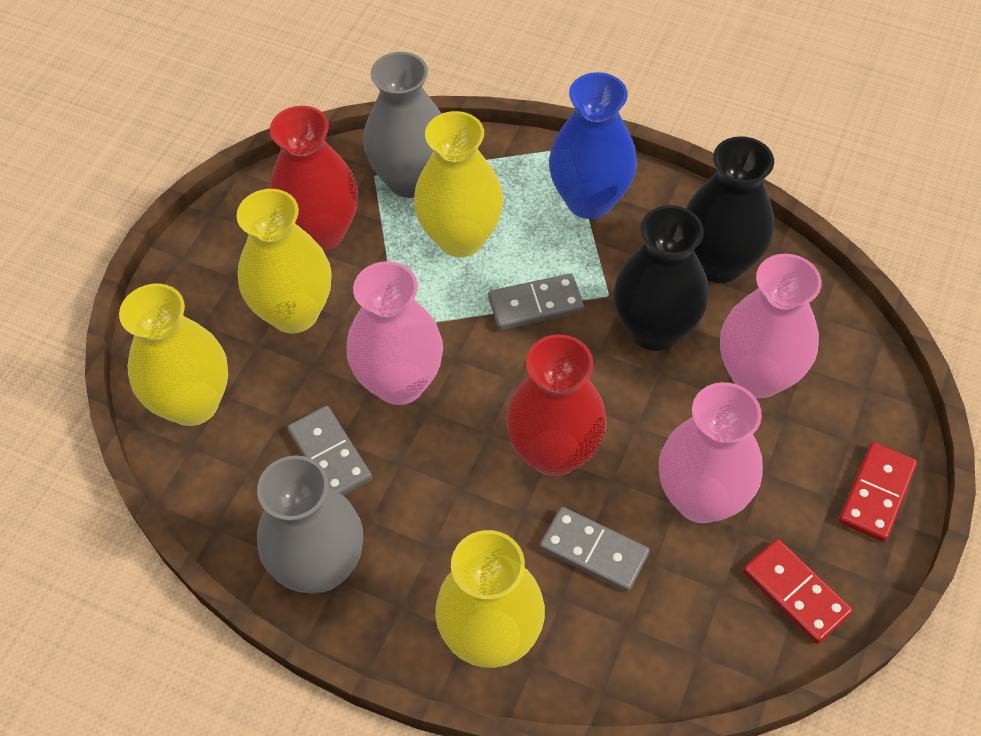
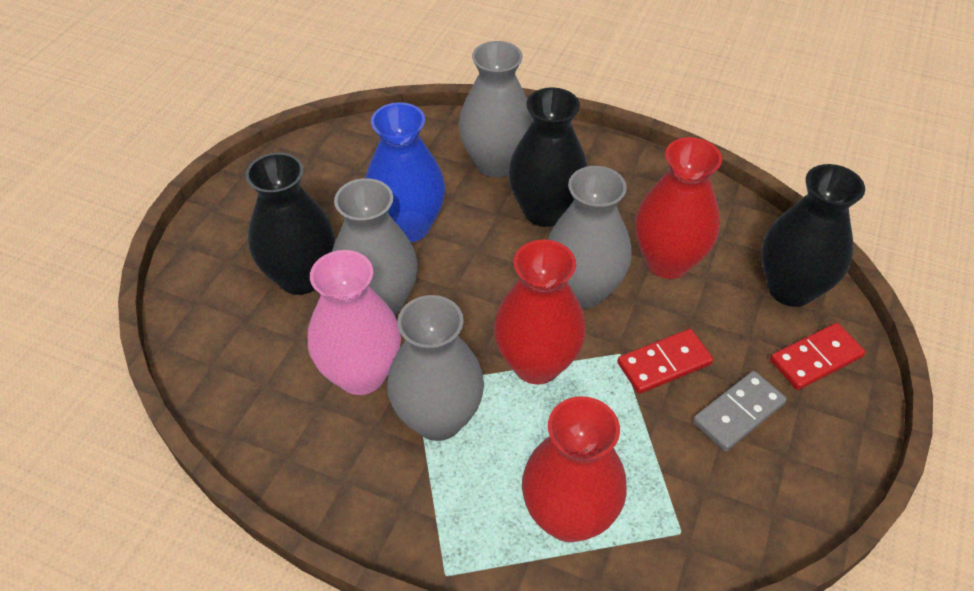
black vase: [613,205,709,351] [686,136,774,283] = 2 -> [246,153,335,295] [508,87,587,227] [762,164,865,307] = 3
grey domino: [287,406,372,495] [488,274,584,330] [539,507,650,592] = 3 -> [693,371,787,451] = 1
grey vase: [257,455,363,594] [363,52,441,198] = 2 -> [332,178,418,316] [387,295,484,441] [459,41,533,178] [548,166,632,308] = 4
pink vase: [346,261,443,405] [659,382,763,523] [720,254,822,398] = 3 -> [308,250,401,395] = 1
red vase: [269,106,358,251] [506,334,607,477] = 2 -> [494,240,586,384] [522,396,627,542] [635,137,722,279] = 3
yellow vase: [119,284,228,426] [237,189,332,333] [414,111,503,257] [435,530,545,668] = 4 -> none = 0

